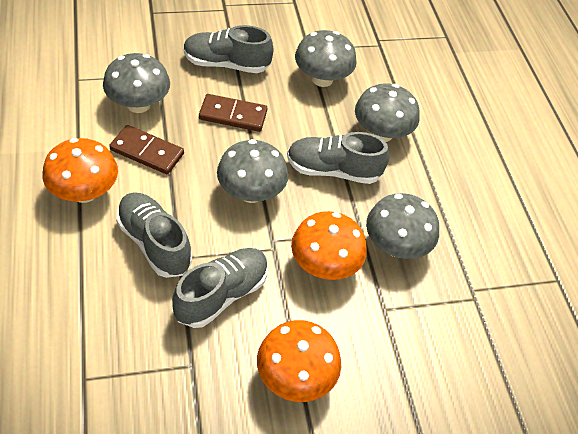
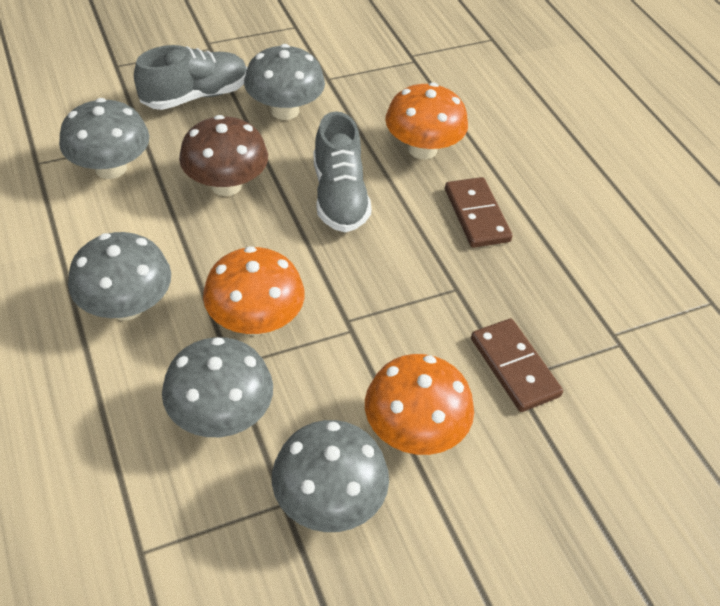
brown mushroom: none = 0 -> [179,115,268,196] = 1
grey shoe: [116,192,192,278] [172,248,268,328] [183,25,274,73] [287,132,389,184] = 4 -> [134,45,247,110] [314,111,372,232] = 2

